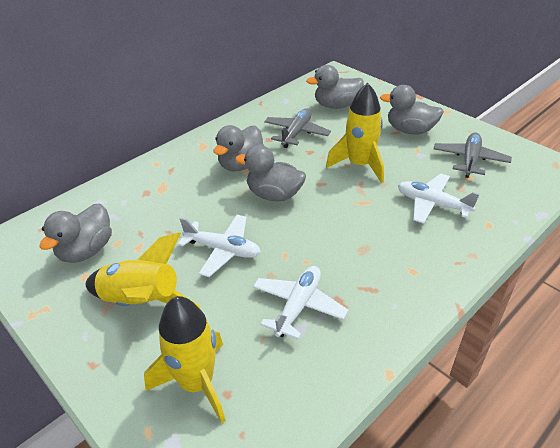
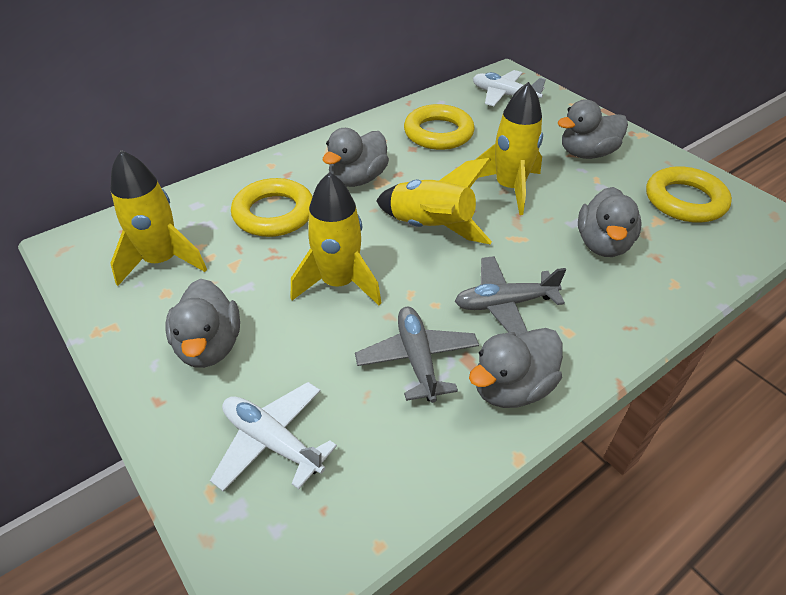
white plane: [178,215,261,277] [253,266,348,339] [398,174,480,224] = 3 -> [210,382,337,491] [473,70,546,106] = 2
yellow ring: none = 0 -> [231,178,313,237] [404,104,475,150] [646,166,732,223] = 3
yellow rocket: [85,232,200,308] [144,296,226,423] [326,83,384,183] = 3 -> [110,150,207,286] [291,172,381,305] [376,158,492,244] [475,82,543,215] = 4

